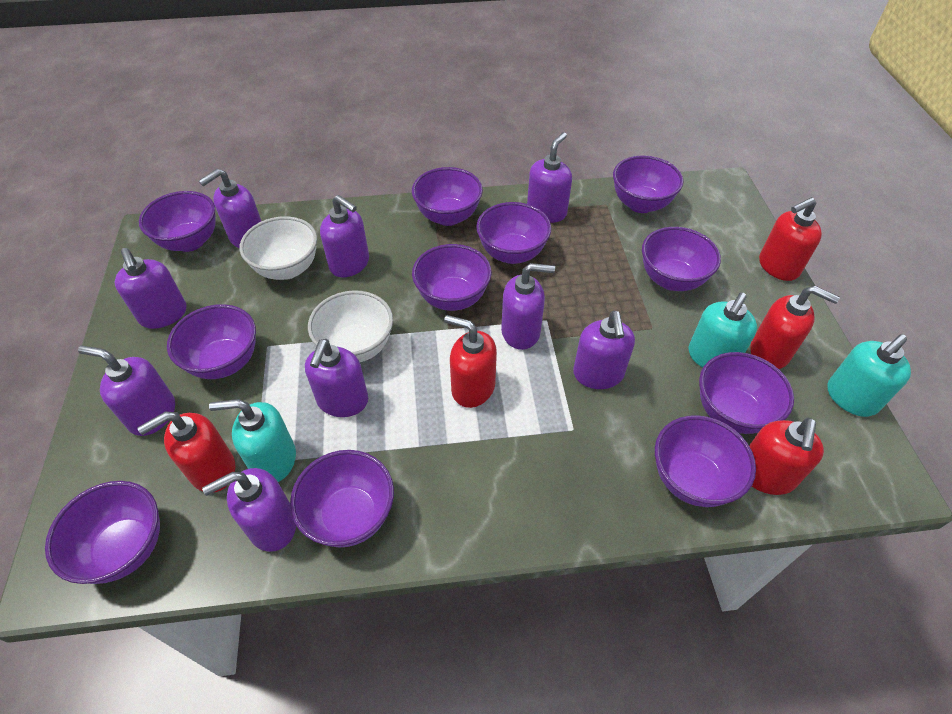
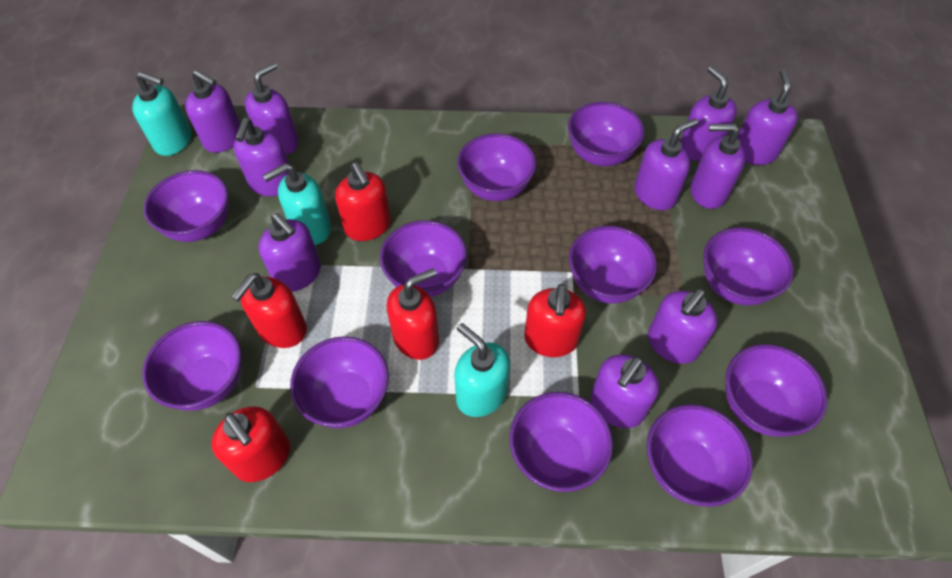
purple soap dispenser: [78,346,175,436] [115,248,186,329] [199,169,261,249] [202,468,296,552] [305,339,368,417] [320,195,369,277] [501,263,555,350] [527,132,572,223] [573,311,635,389] = 9 -> [185,70,240,153] [233,118,289,196] [245,62,299,155] [259,213,321,292] [591,354,659,428] [634,118,698,210] [648,289,718,364] [680,66,737,161] [691,124,745,209] [737,69,798,165] = 10
white bowl: [240,216,317,280] [308,290,393,362] = 2 -> none = 0

